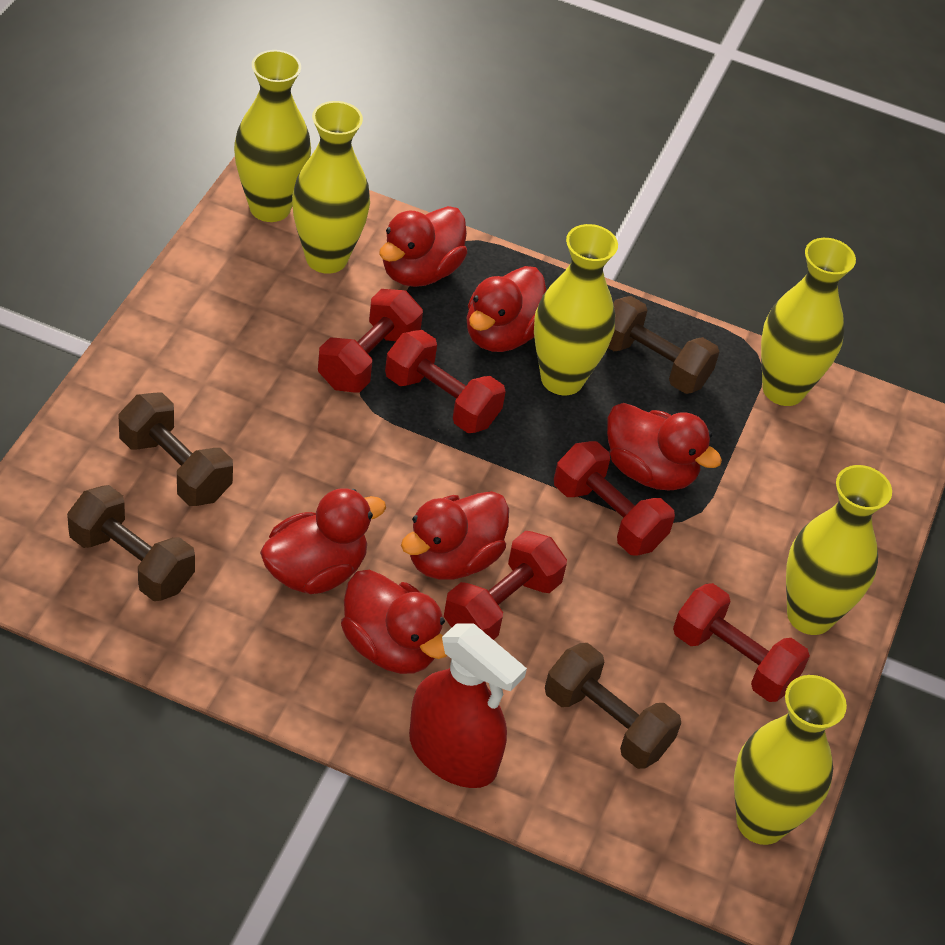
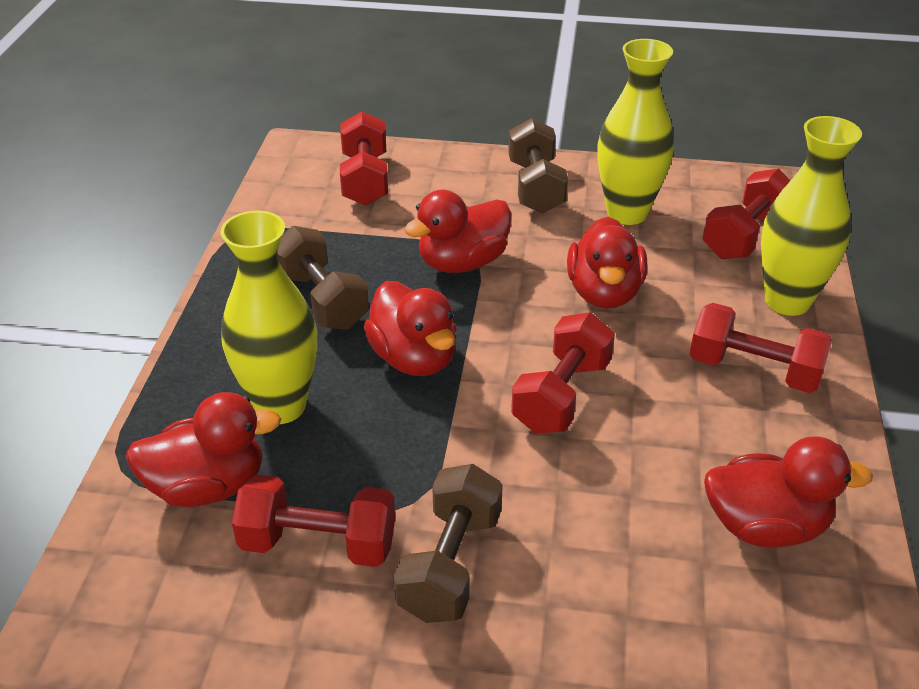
brown dumbbell: [67,485,195,601] [118,393,233,506] [545,643,681,769] [608,296,719,394] = 4 -> [277,226,369,330] [394,464,503,623] [508,118,568,214] = 3
red duck: [260,488,386,594] [341,570,447,674] [379,206,467,287] [401,491,509,580] [466,266,547,352] [607,403,722,490] = 6 -> [125,392,281,507] [364,281,456,376] [404,190,512,273] [567,217,647,309] [704,436,873,548] = 5
red spray bottle: [409,623,527,788] = 1 -> none = 0
yellow vase: [234,50,311,222] [292,101,370,274] [534,224,618,395] [734,675,847,845] [761,238,856,406] [786,465,892,635] = 6 -> [220,211,317,424] [597,39,674,225] [761,116,862,316] = 3

